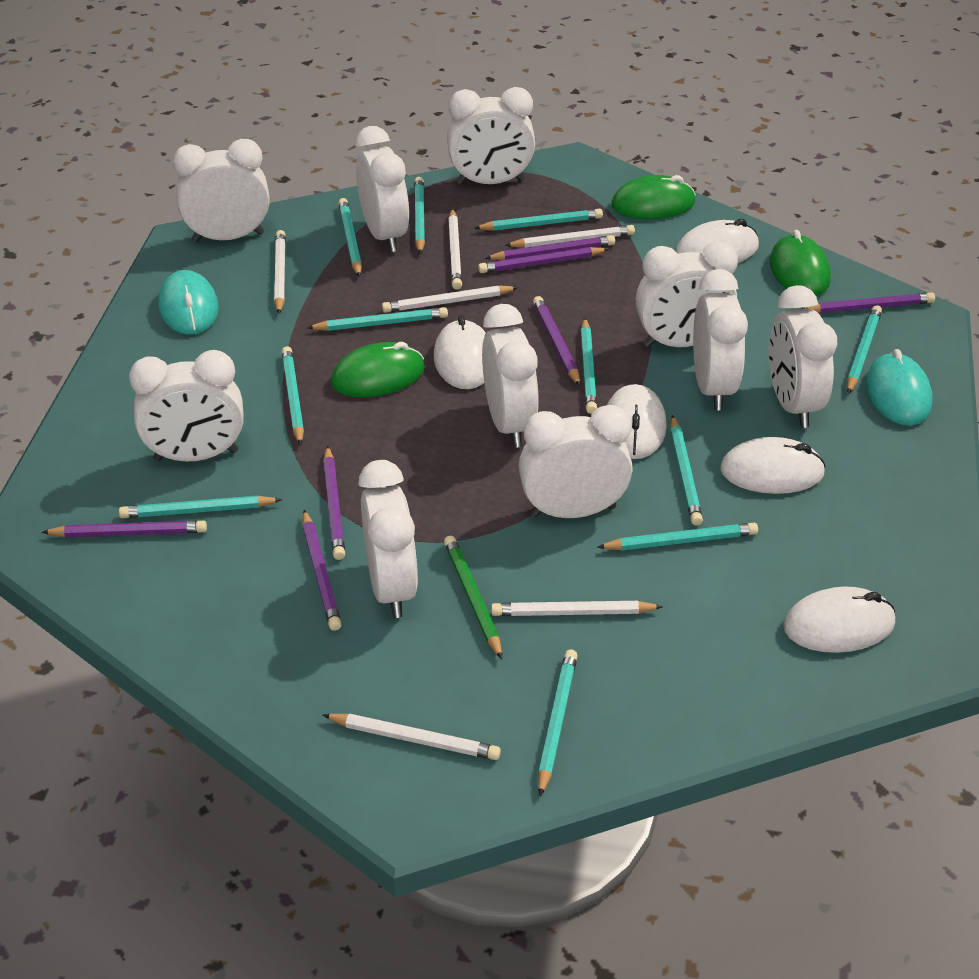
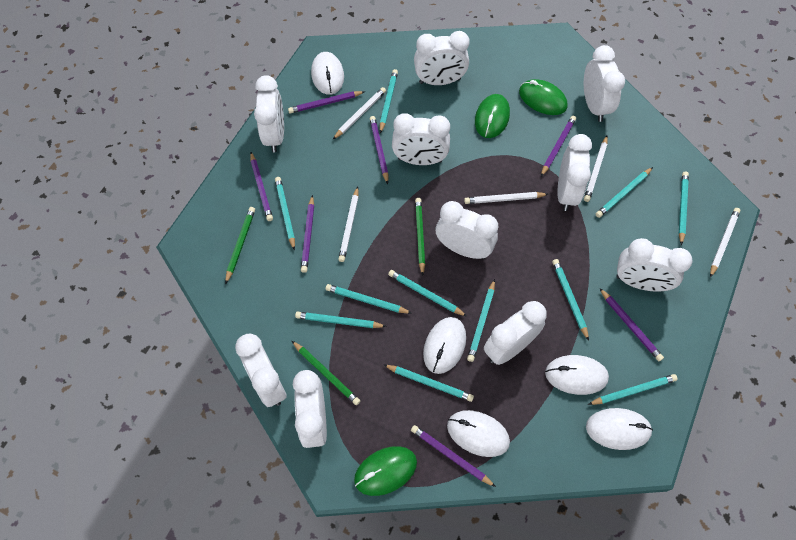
green pencil: [444,536,502,659] = 1 -> [225,207,255,284] [292,341,360,405] [415,198,425,276] = 3
turquoise mouse: [158,270,219,335] [866,349,932,426] = 2 -> none = 0
white pencil: [274,230,286,314] [323,714,501,760] [382,285,518,313] [448,208,462,290] [491,601,663,616] [505,225,635,248] = 6 -> [333,87,386,139] [338,186,359,262] [464,192,548,204] [584,136,608,202] [710,208,740,278] = 5

